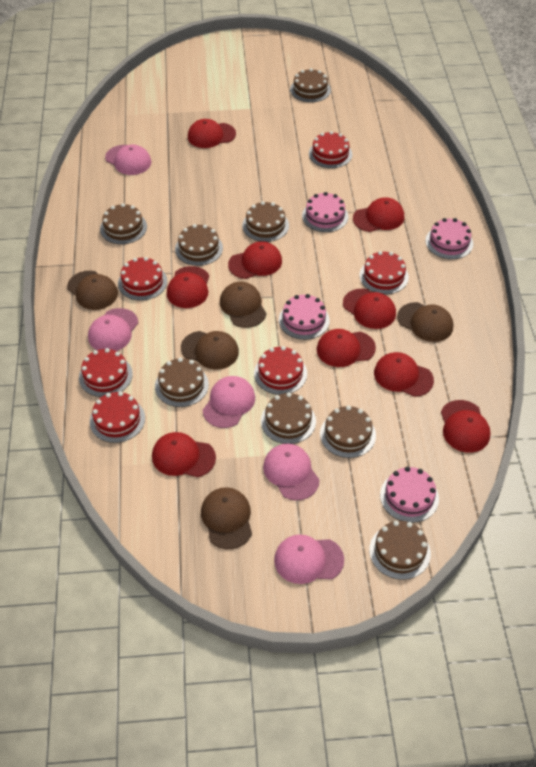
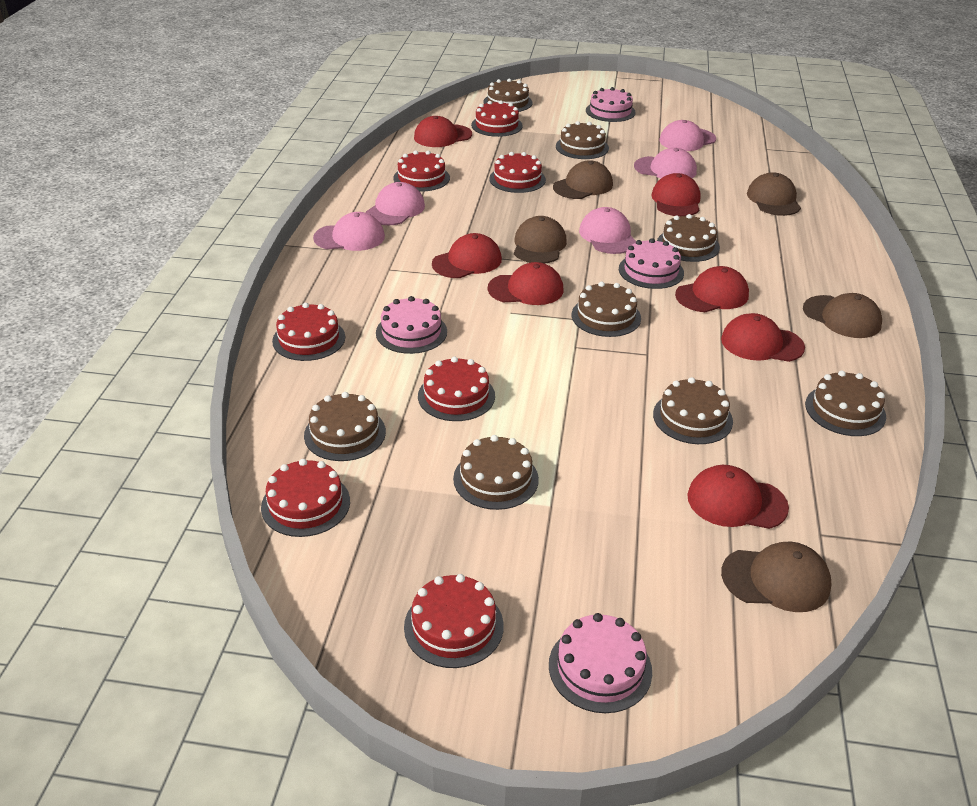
red cake: [79,348,133,397] [90,391,145,443] [118,257,167,301] [254,346,307,395] [309,131,352,168] [360,251,409,294] = 6 -> [261,459,350,537] [272,303,345,361] [393,151,450,192] [404,574,504,668] [418,357,495,421] [471,101,523,137] [489,152,546,193] = 7
red cap: [152,432,216,477] [167,266,209,308] [188,119,236,148] [228,241,282,279] [317,329,376,367] [343,288,396,329] [353,197,404,232] [374,352,434,397] [441,400,491,453] = 9 -> [414,116,472,147] [432,233,502,278] [487,262,564,305] [651,173,700,217] [675,266,749,312] [687,465,789,529] [721,313,805,362] = 7

